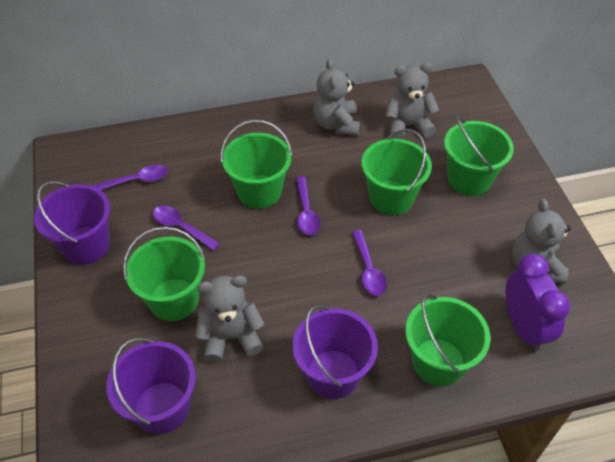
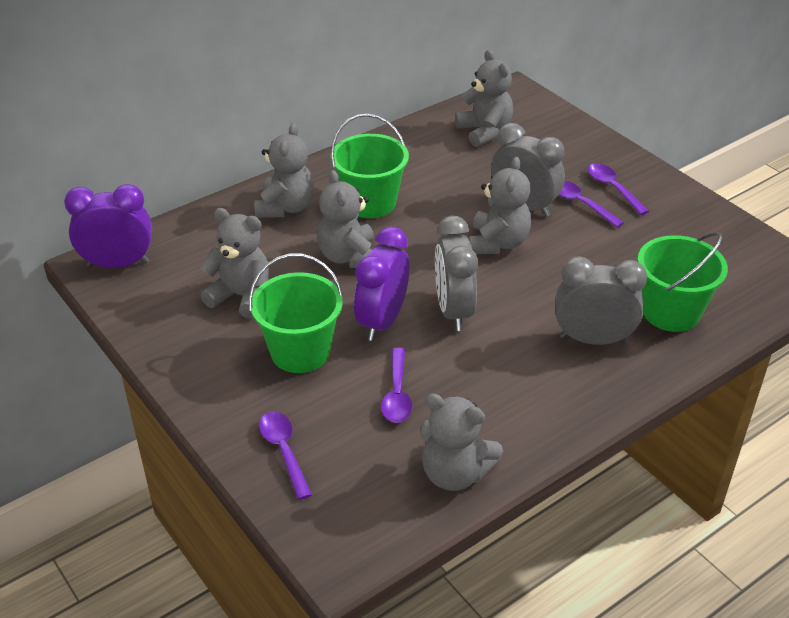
green bucket: [123,227,205,321] [221,120,292,209] [362,129,432,215] [405,294,490,387] [444,116,514,196] = 5 -> [249,254,343,373] [331,114,409,218] [637,232,728,332] = 3
grey clock: none = 0 -> [435,216,478,331] [491,123,565,216] [556,256,647,345] = 3
grey teddy bear: [195,276,264,363] [313,58,360,136] [385,63,439,139] [512,199,571,284] = 4 -> [200,208,269,319] [255,123,314,218] [317,170,374,268] [420,394,503,491] [455,50,513,147] [469,157,531,254] = 6
purple bucket: [34,181,110,265] [106,338,196,434] [293,305,378,399] = 3 -> none = 0
purple clock: [506,254,570,352] = 1 -> [64,184,152,268] [354,227,409,341] = 2

